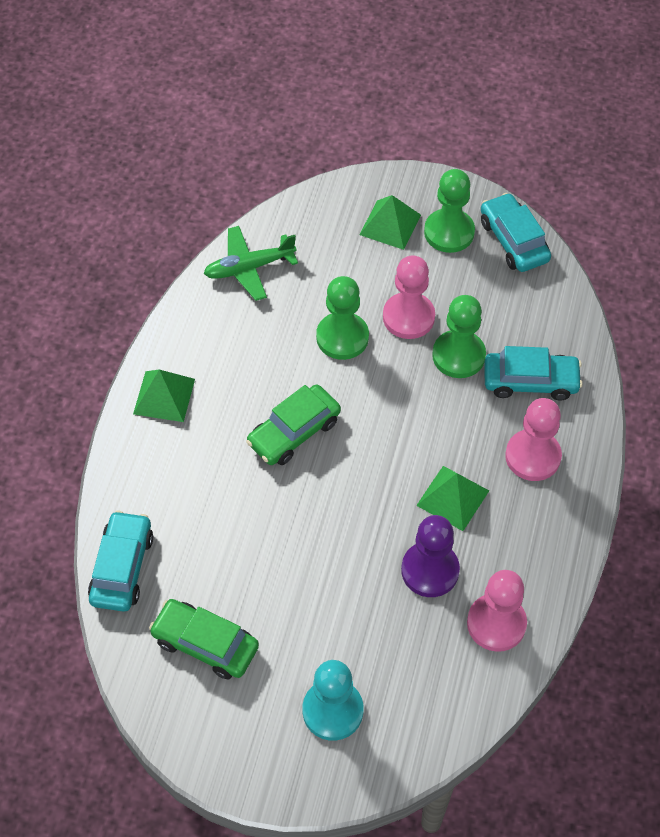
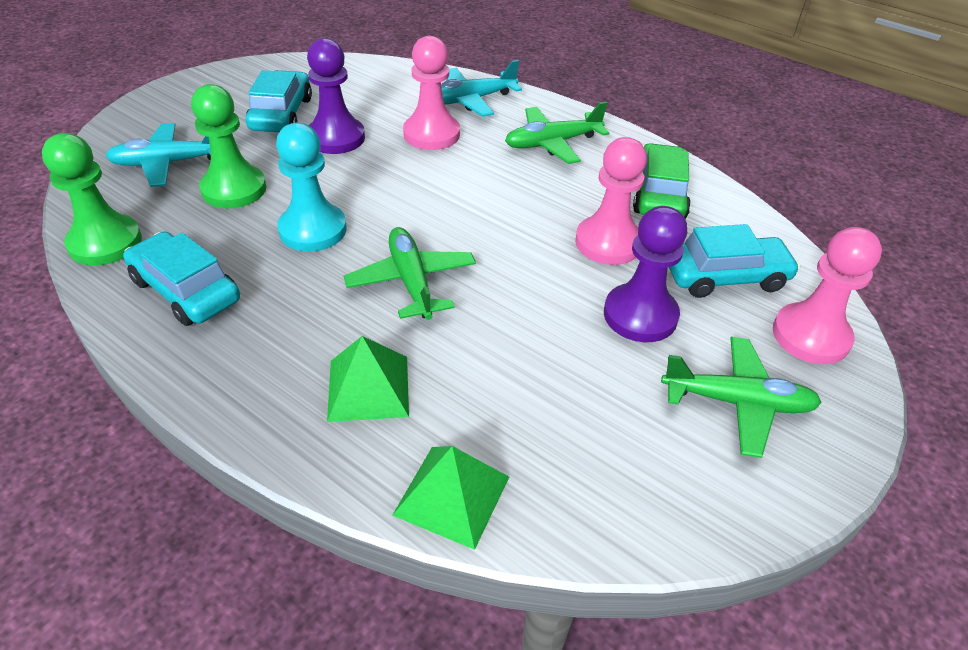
green car: [149,599,259,679] [246,385,341,465] = 2 -> [633,143,691,219] = 1
green pawn: [316,276,369,360] [424,169,475,253] [432,295,486,378] = 3 -> [42,133,142,266] [191,84,266,208] = 2
green plane: [204,226,298,301] = 1 -> [344,227,476,320] [505,102,609,164] [661,337,822,458] = 3
green pyramid: [133,370,195,422] [359,195,421,250] [416,466,489,531] = 3 -> [327,336,409,422] [392,446,509,550] = 2
purple pawn: [401,515,460,597] = 1 -> [307,38,365,154] [604,206,687,342] = 2
turquoise plane: none = 0 -> [105,123,211,187] [441,60,522,117] = 2

